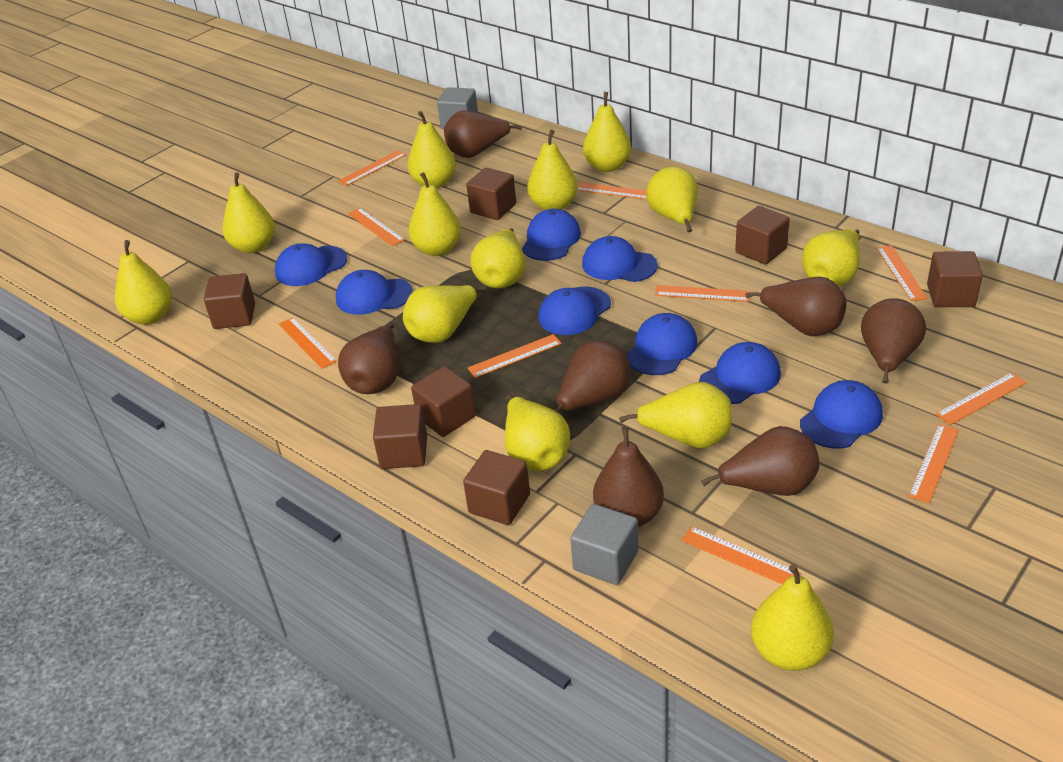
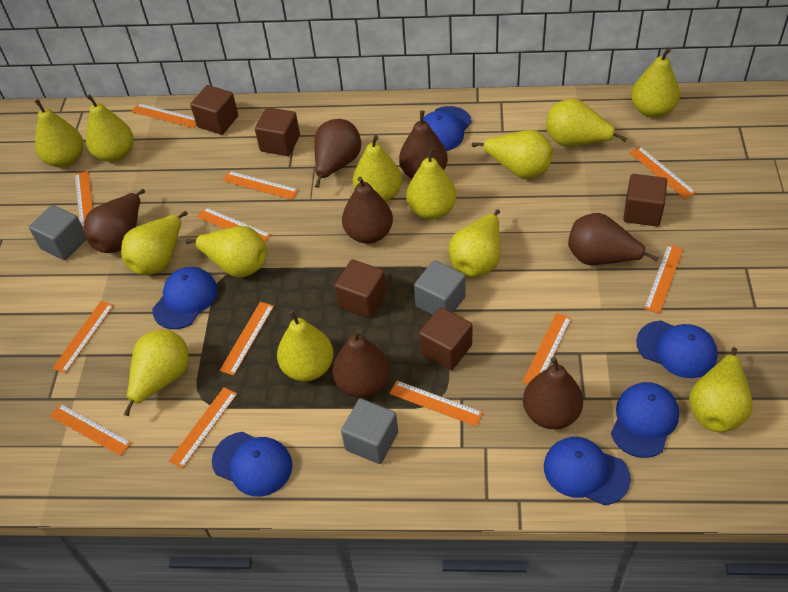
blue cap: [275,243,347,286] [336,270,413,315] [522,209,581,261] [538,287,611,335] [582,236,658,282] [627,313,697,375] [699,342,781,404] [800,380,883,449] = 8 -> [152,267,218,329] [212,432,293,497] [423,106,472,151] [544,437,631,505] [611,382,679,458] [636,320,718,378] = 6
brown cube: [204,273,255,329] [373,404,427,469] [411,366,476,437] [463,450,530,525] [466,167,516,220] [735,206,790,265] [927,251,983,307] = 7 -> [190,85,238,135] [255,107,300,156] [335,259,386,318] [419,307,472,370] [623,174,667,226] = 5
grey cube: [437,87,478,129] [570,504,638,585] = 2 -> [29,205,86,260] [341,398,398,464] [414,260,465,315] = 3
orange ruler: [279,317,337,369] [338,150,407,186] [348,208,405,246] [468,334,562,378] [577,182,647,200] [655,285,750,302] [681,526,800,584] [876,245,928,301] [908,424,959,503] [935,373,1027,425] = 10 -> [50,404,132,456] [52,301,114,373] [75,171,93,229] [131,103,196,128] [169,387,237,469] [197,207,271,243] [220,302,274,376] [222,171,298,200] [390,381,483,427] [522,313,572,384] [629,146,696,199] [644,245,683,314] = 12

